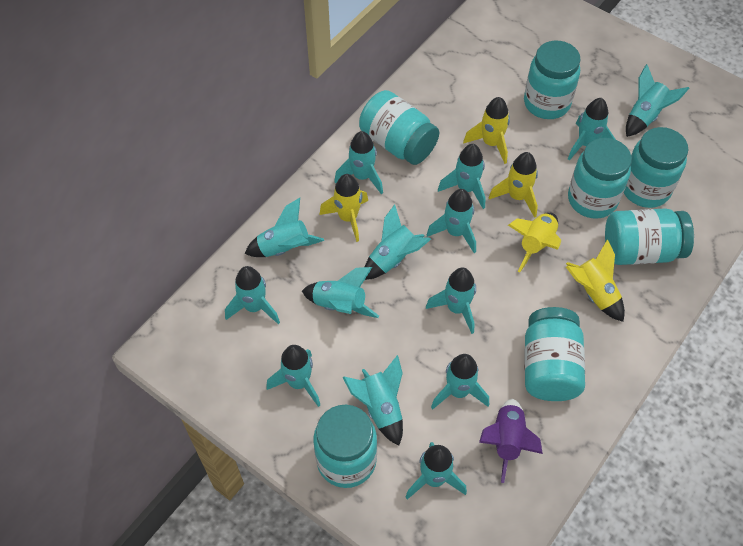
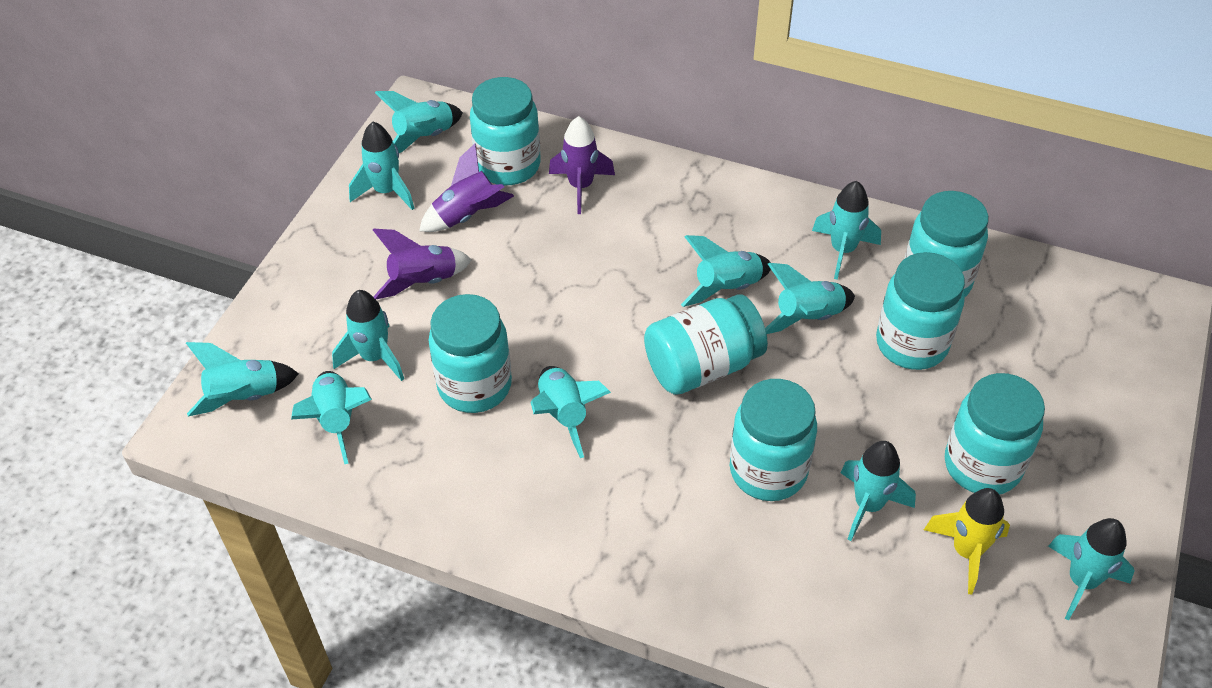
purple rocket: [479,399,543,483] = 1 -> [373,229,472,299] [419,143,514,232] [549,116,615,214] = 3
turquoise rocket: [225,266,280,324] [245,198,324,257] [266,345,320,407] [302,267,379,318] [334,131,383,194] [342,355,403,446] [365,204,431,280] [406,442,467,500] [426,268,476,334] [427,189,476,253] [431,354,489,409] [438,144,486,209] [568,98,616,161] [626,64,689,137] = 14 -> [186,342,299,416] [291,371,372,465] [332,290,404,381] [349,122,414,210] [375,91,463,153] [531,366,611,458] [681,235,771,307] [765,263,855,334] [812,181,881,280] [840,441,916,541] [1048,518,1135,620] = 11
yellow rocket: [319,174,368,242] [463,97,510,164] [488,152,538,218] [508,213,561,273] [566,239,625,322] = 5 -> [924,488,1010,594] = 1

